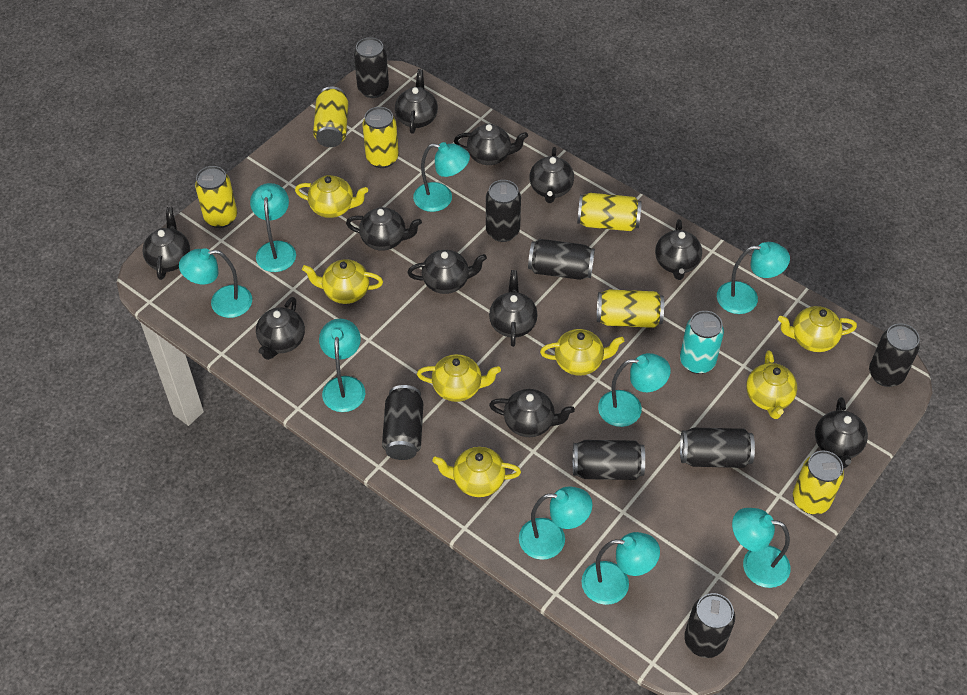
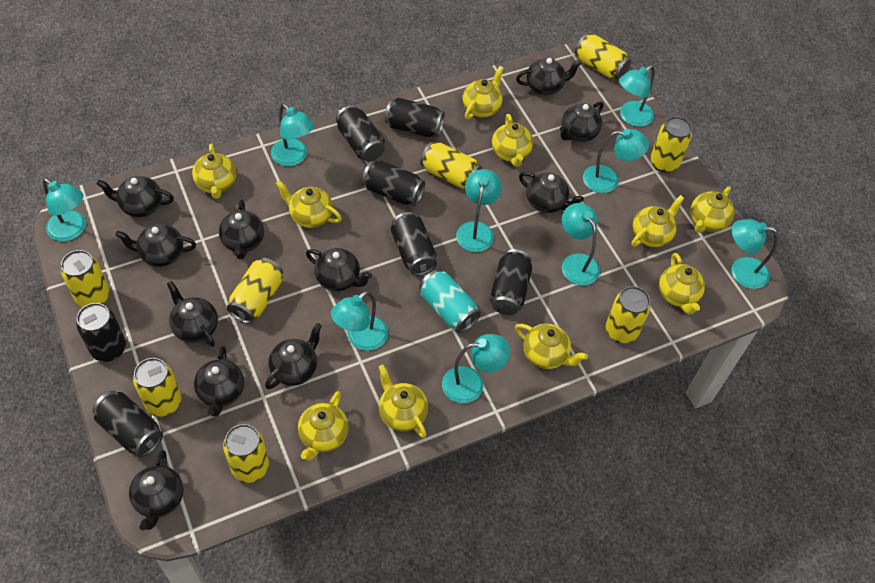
black can: [354,37,389,98] [382,385,423,460] [486,180,521,242] [528,239,595,280] [573,440,645,480] [680,428,755,468] [684,593,735,658] [869,324,920,387] = 8 -> [76,303,126,362] [92,391,163,457] [336,105,385,161] [362,160,425,206] [385,97,445,137] [391,212,437,276] [490,249,532,315] = 7
yellow can: [195,166,237,228] [313,87,348,147] [362,107,399,168] [577,193,642,231] [597,289,664,328] [793,451,844,514] = 6 -> [61,250,110,308] [133,358,181,417] [223,424,269,483] [227,258,283,324] [420,141,482,189] [575,33,631,80] [606,286,651,343] [651,116,692,173] = 8
yellow teapot: [295,175,368,218] [302,259,383,304] [417,354,501,402] [432,447,521,497] [540,329,624,376] [746,350,797,419] [778,306,857,352] = 7 -> [192,143,236,199] [275,180,342,228] [298,391,349,461] [379,365,428,438] [463,66,504,120] [492,114,533,167] [515,324,588,369] [632,195,684,247] [659,253,705,314] [690,187,734,233] = 10

